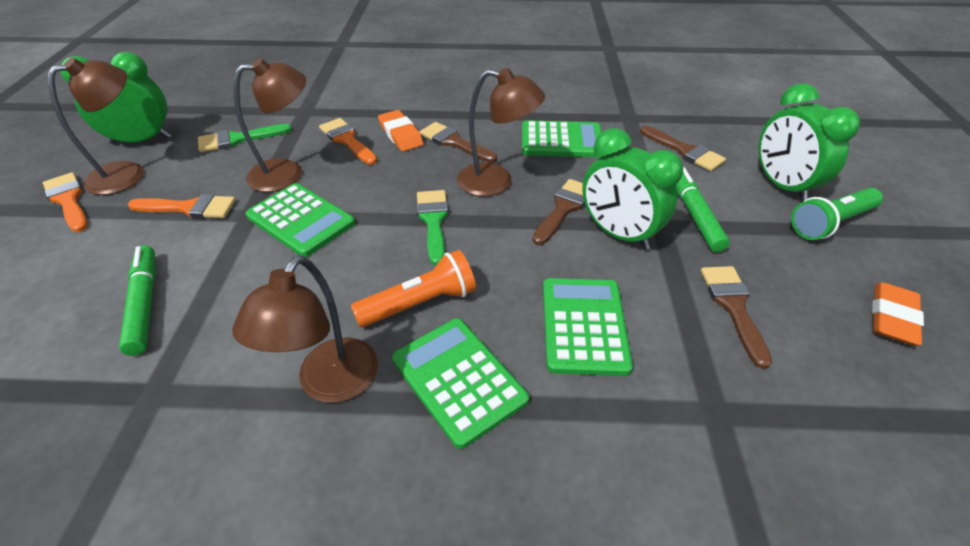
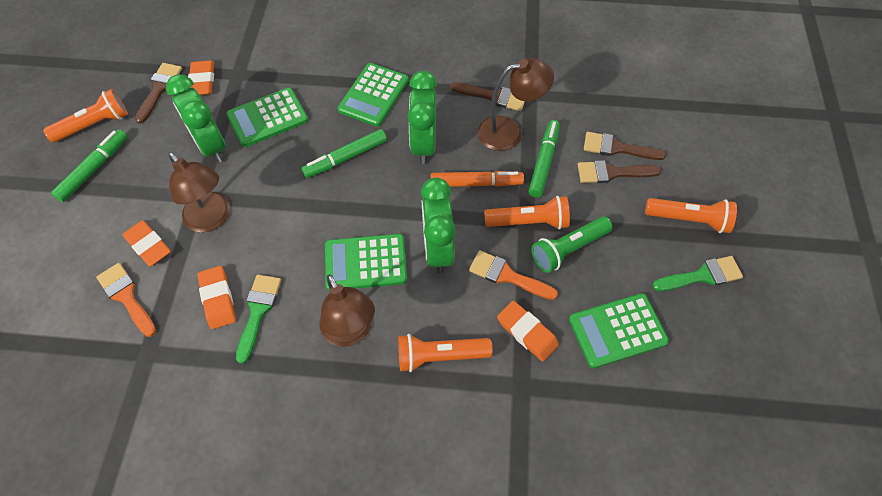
brown lamp: [48,58,144,195] [232,255,378,403] [234,58,306,192] [457,68,545,196] = 4 -> [168,152,230,232] [319,274,375,347] [477,58,554,151] = 3
green marker: [119,245,156,356] [676,167,730,252] = 2 -> [51,129,127,202] [301,129,387,178] [528,120,560,198] = 3
orange brush: [43,172,88,232] [128,194,236,218] [319,118,377,165] = 3 -> [96,263,156,337] [469,250,558,300] = 2
orange eraser: [378,110,424,151] [872,282,924,346] = 2 -> [122,220,171,267] [188,60,214,95] [197,266,236,329] [497,301,559,361] = 4
orange flashlight: [351,250,476,327] = 1 -> [43,89,128,143] [398,334,493,372] [484,196,570,229] [645,198,737,233] = 4
orange marker: none = 0 -> [431,171,524,187] = 1

